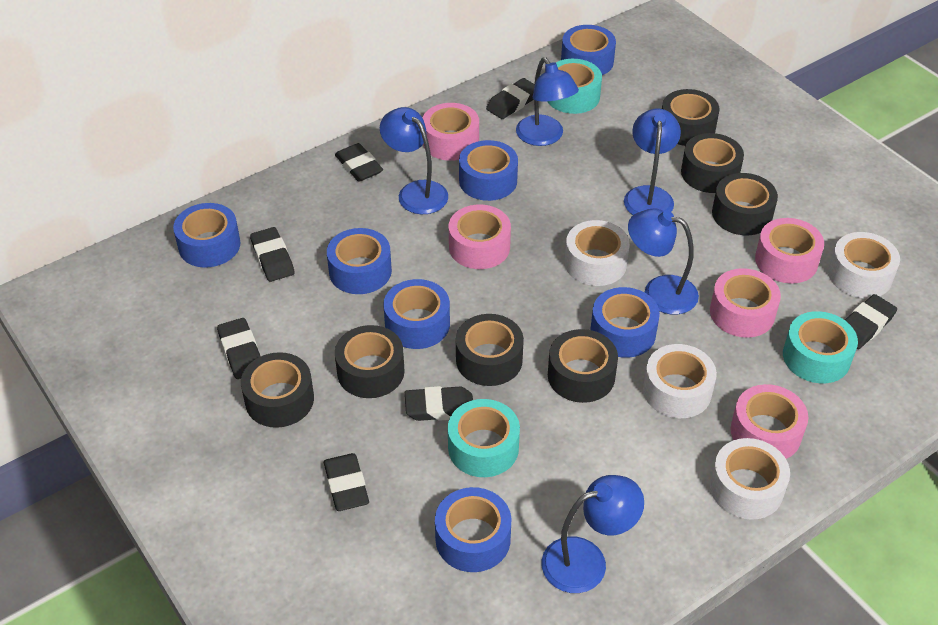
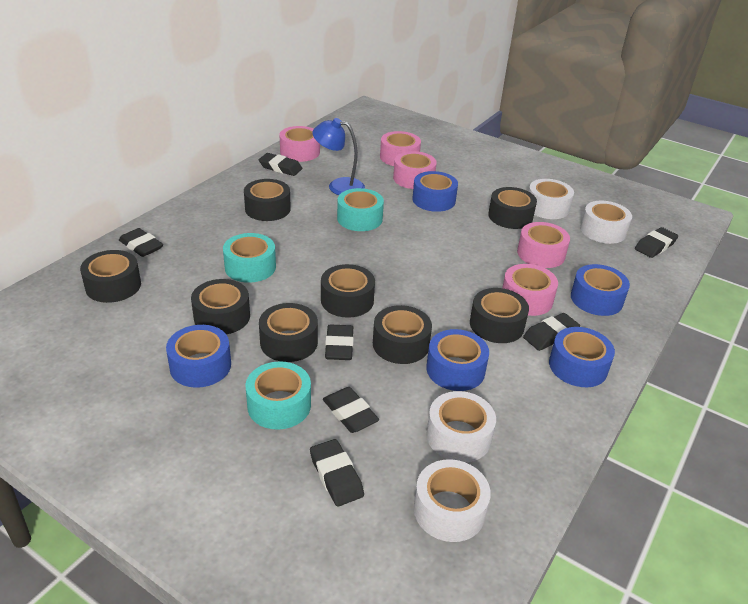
black tape: [241,352,314,428] [335,325,405,398] [456,314,524,386] [548,329,618,403] [662,89,720,146] [681,133,744,193] [712,173,778,235] = 7 -> [80,250,141,303] [191,279,250,334] [244,179,291,221] [259,303,318,362] [321,264,375,318] [373,305,432,364] [470,288,529,343] [488,187,537,229] = 8
blue lamp: [380,107,448,214] [516,57,579,146] [542,475,644,593] [624,108,681,215] [628,208,699,315] = 5 -> [312,118,365,195] = 1
blue tape: [173,203,241,267] [327,228,392,294] [383,279,450,349] [435,487,511,572] [459,140,518,201] [561,25,616,75] [590,287,660,358] = 7 -> [166,325,231,388] [412,171,458,212] [426,329,489,391] [549,327,615,387] [571,264,630,316] = 5

